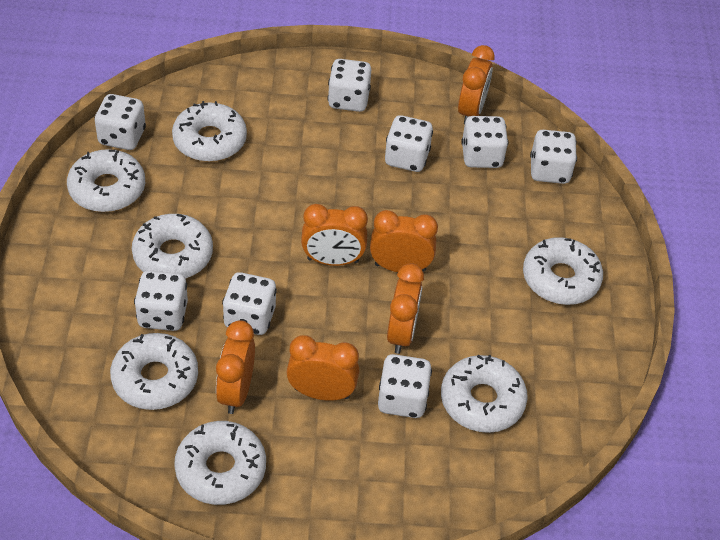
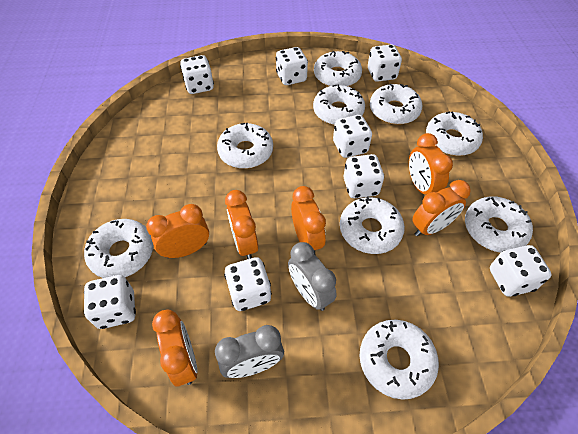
grey clock: none = 0 -> [215,325,284,378] [288,242,337,311] = 2
white donut: [67,149,145,212] [110,333,198,410] [132,214,213,278] [172,101,247,162] [174,421,266,505] [441,355,528,433] [523,237,603,305] = 7 -> [84,219,153,278] [217,123,273,169] [313,84,365,125] [314,51,362,86] [340,196,405,254] [360,320,439,400] [370,84,422,125] [426,111,483,156] [465,196,533,253] = 9

